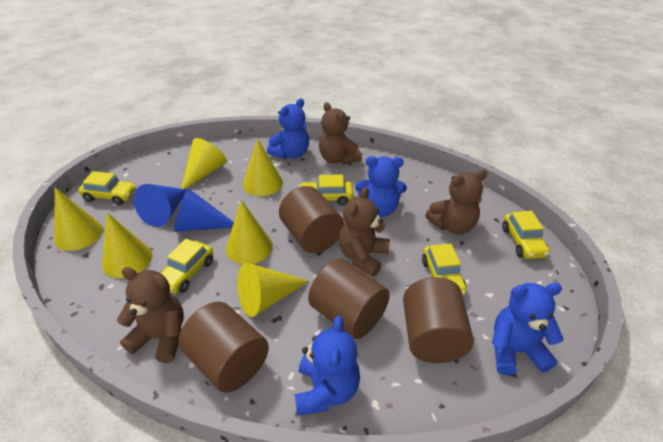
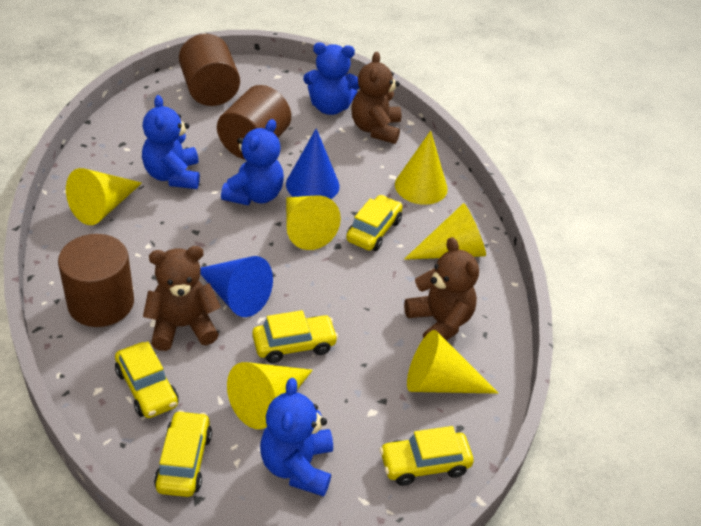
brown cylinder: [178,302,269,393] [279,186,344,253] [308,259,390,339] [403,277,474,363] = 4 -> [58,234,134,327] [179,34,240,106] [217,85,291,159] = 3
brown teddy bear: [117,267,184,363] [319,102,362,165] [339,187,390,277] [425,169,487,234] = 4 -> [143,246,221,351] [351,52,401,144] [404,237,479,341] = 3

